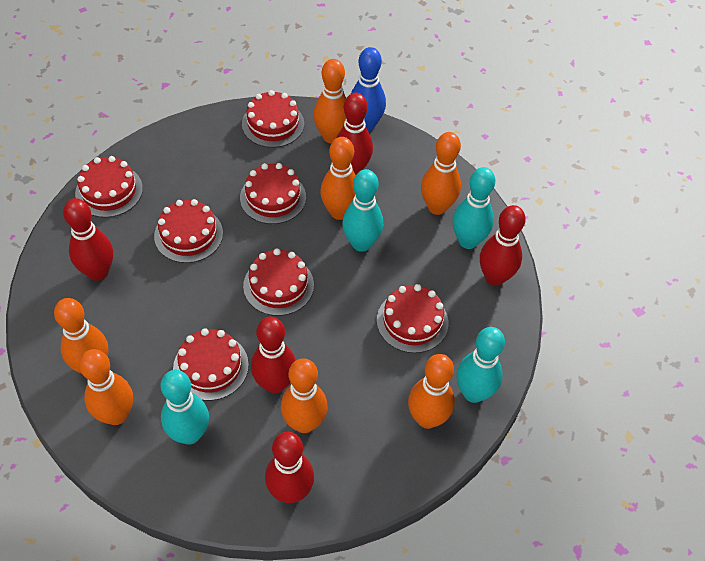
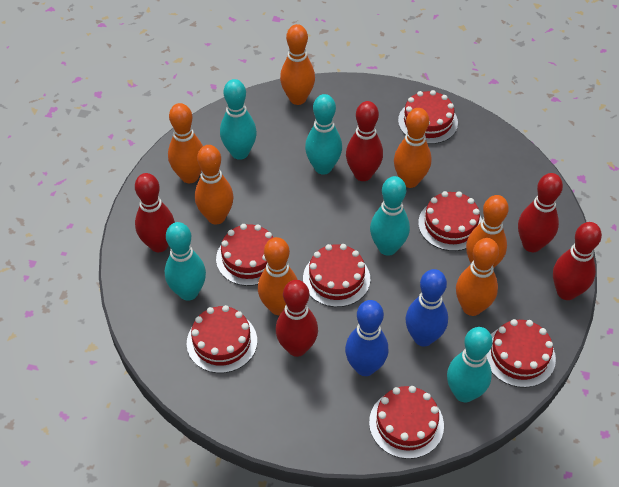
blue bowling pin: [351,47,386,132] = 1 -> [345,300,388,376] [405,269,448,346] = 2
turquoise bowling pin: [161,370,209,445] [342,169,383,252] [453,167,495,249] [456,327,505,403] = 4 -> [165,222,206,301] [220,79,257,160] [305,94,342,175] [370,176,410,256] [447,327,493,402] = 5

